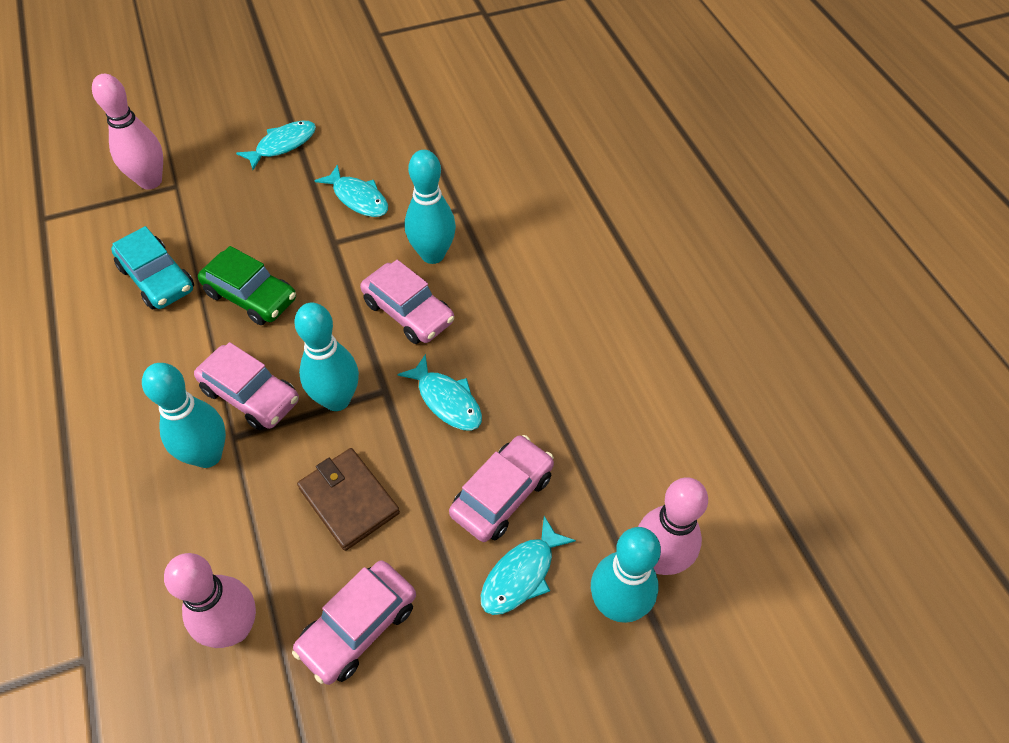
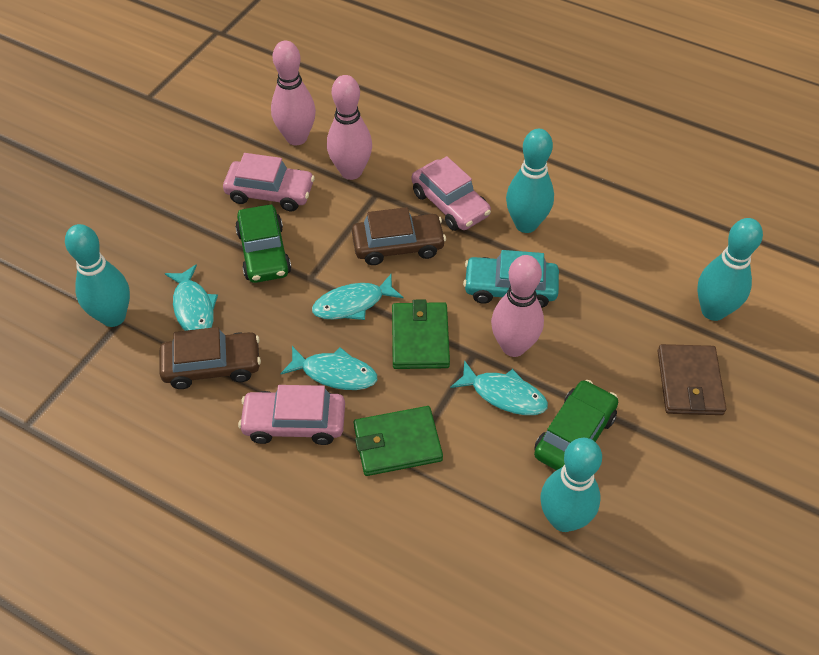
brown car: none = 0 -> [159,327,261,389] [352,207,446,265] = 2
green car: [198,246,296,325] = 1 -> [235,204,291,283] [534,380,618,470] = 2
green wallet: none = 0 -> [354,406,443,476] [392,299,450,369] = 2
pink car: [194,342,299,431] [292,560,416,685] [360,260,454,344] [449,435,554,542] = 4 -> [223,153,315,211] [238,385,345,445] [412,156,491,231] = 3

